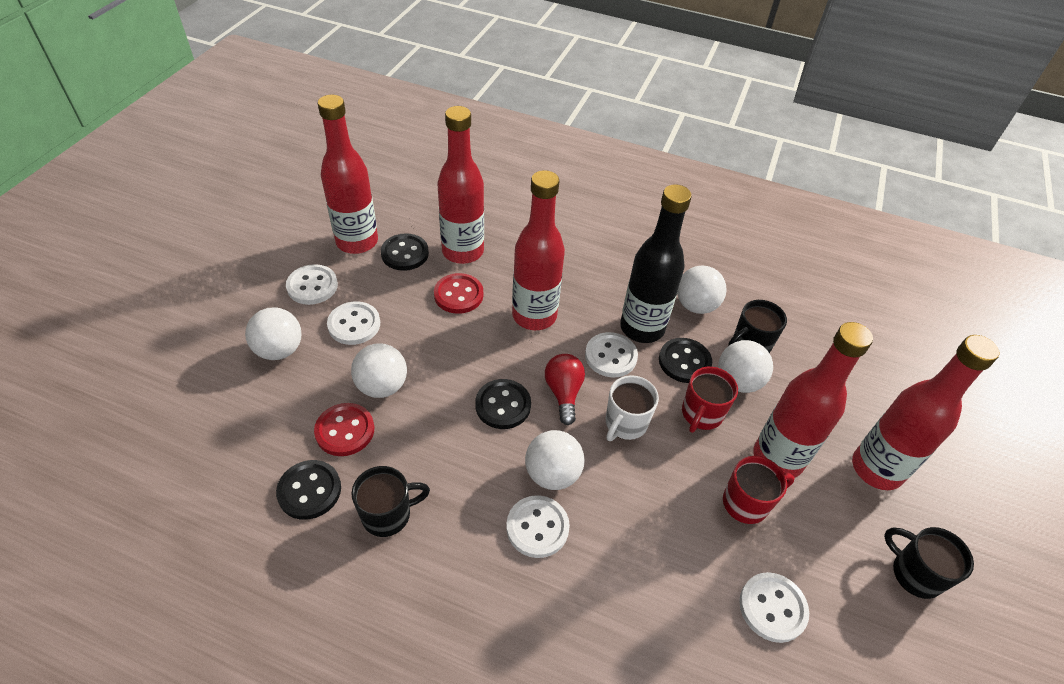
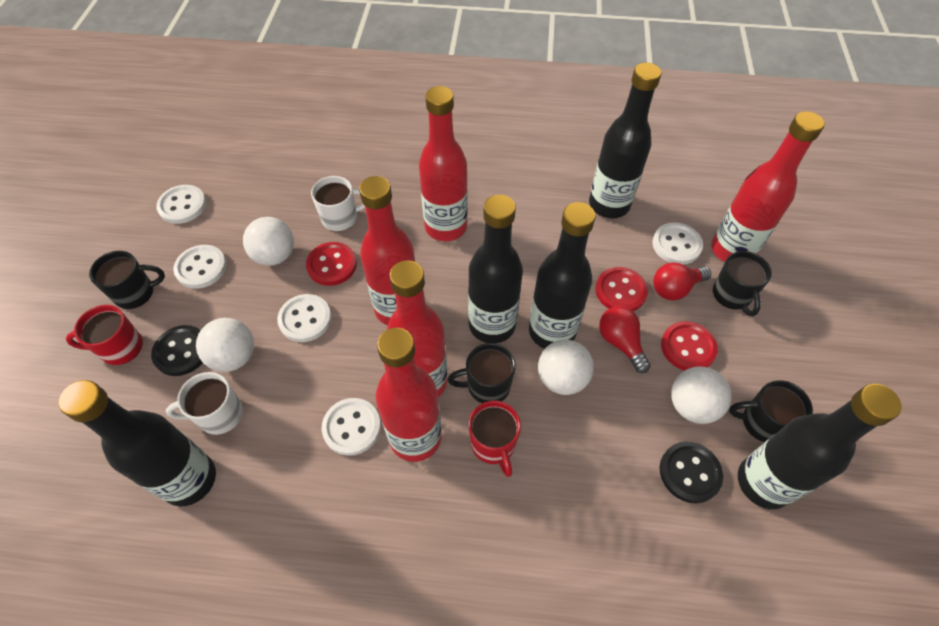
black bottle: [620,184,692,343] = 1 -> [59,380,216,506] [468,195,523,344] [529,202,595,349] [589,62,661,218] [738,384,902,509] = 5
black button: [276,460,341,520] [381,233,429,271] [475,379,531,429] [659,338,712,383] = 4 -> [151,325,203,376] [660,441,723,503] = 2
black mug: [351,466,430,537] [728,300,787,353] [884,527,974,599] = 3 -> [89,251,165,309] [448,343,516,403] [713,251,772,316] [729,380,813,442] = 4
red button: [314,403,374,456] [434,273,483,314] = 2 -> [306,242,357,286] [596,267,648,311] [661,321,718,371] = 3
red light bulb: [545,354,585,425] = 1 -> [599,306,651,373] [653,262,711,301] = 2
white ball: [245,308,302,360] [351,343,407,398] [525,430,584,490] [677,265,727,314] [718,340,773,393] = 5 -> [196,318,254,372] [243,217,294,266] [538,340,594,395] [671,367,732,424] = 4
white mug: [606,375,659,441] = 1 -> [166,372,243,435] [311,176,365,232] = 2

